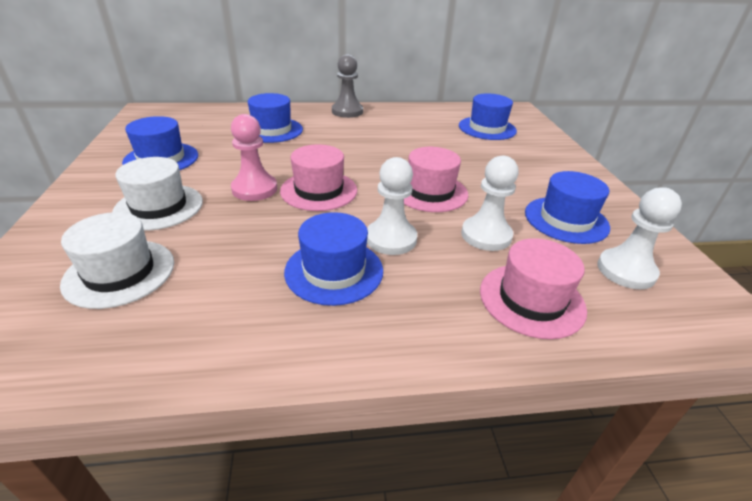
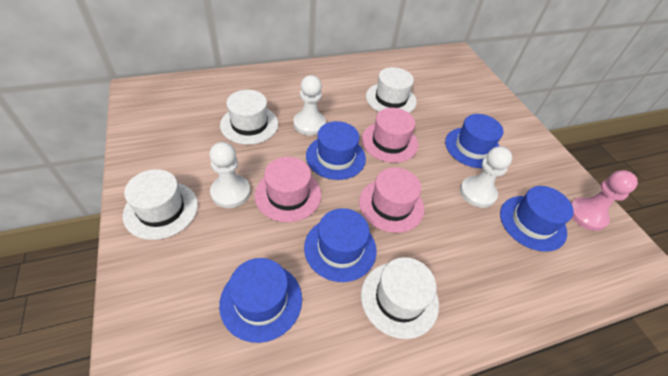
grey pawn: [332,54,363,118] = 1 -> none = 0
white hat: [60,212,174,309] [112,157,203,231] = 2 -> [123,169,198,240] [220,90,278,145] [361,257,439,339] [366,67,417,113] = 4

